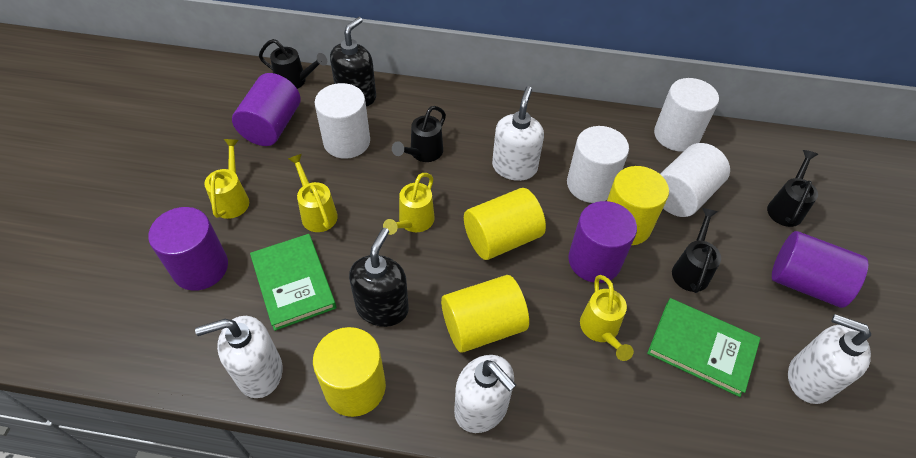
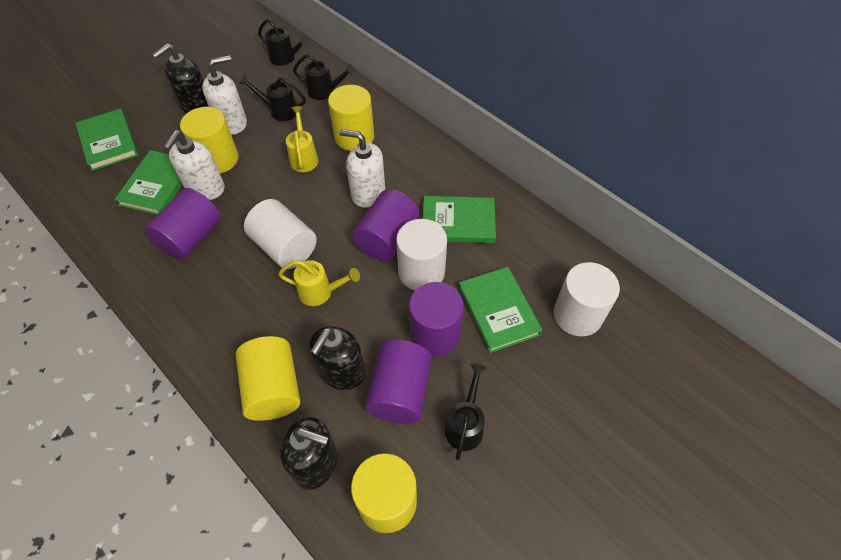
black soap dispenser: [330,17,376,107] [349,228,409,327] = 2 -> [152,44,209,114] [280,417,337,490] [309,326,365,390] = 3
green book: [250,234,336,331] [647,298,760,397] = 2 -> [76,109,139,171] [114,150,182,215] [423,196,496,243] [458,267,543,353] = 4
white cylinder: [315,83,370,159] [567,126,629,203] [654,78,719,152] [660,143,730,217] = 4 -> [244,199,317,269] [396,219,447,290] [554,262,620,336] = 3
white soap dispenser: [195,316,283,398] [454,355,516,433] [492,86,544,181] [788,314,871,404] = 4 -> [164,130,225,200] [202,55,247,135] [339,129,385,208] = 3
yellow watering can: [204,139,249,219] [288,154,338,232] [383,173,435,235] [580,275,634,361] = 4 -> [278,260,360,306] [286,106,319,172] = 2

